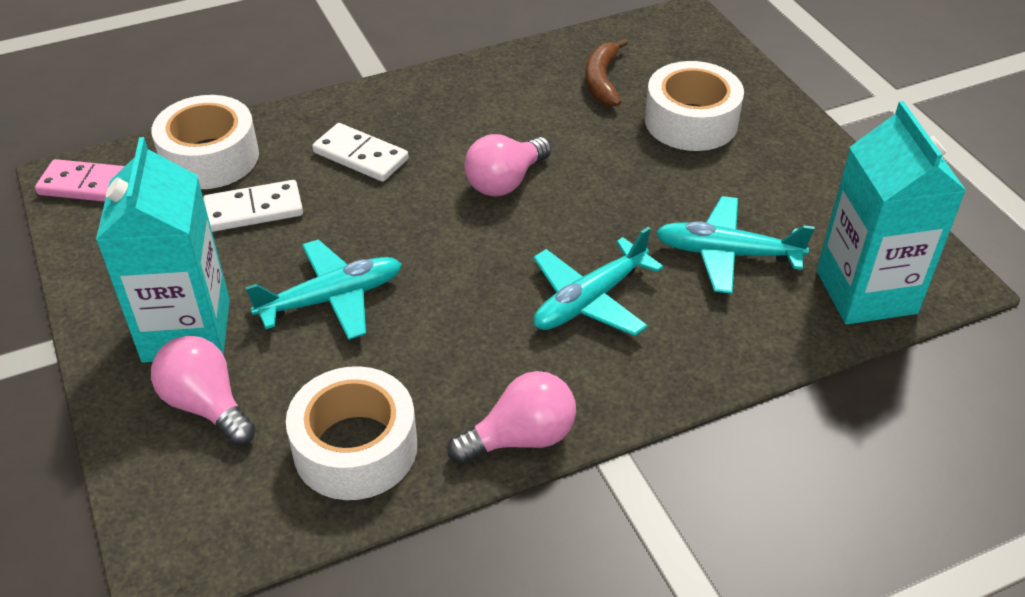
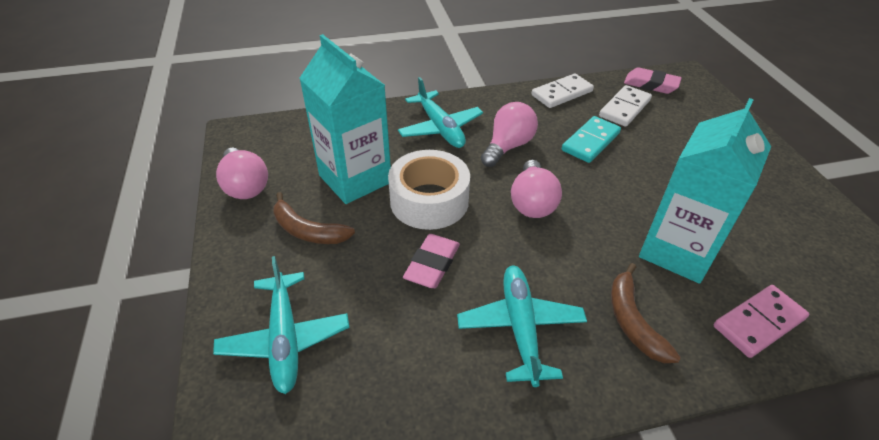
brown banana: [585,39,628,107] = 1 -> [274,192,355,244] [611,263,681,363] = 2
pink eraser: none = 0 -> [403,234,460,288] [624,67,682,94] = 2
turquoise domino: none = 0 -> [562,116,621,163] = 1
white tape: [151,95,259,189] [286,366,417,500] [645,61,744,151] = 3 -> [388,150,470,230] = 1

